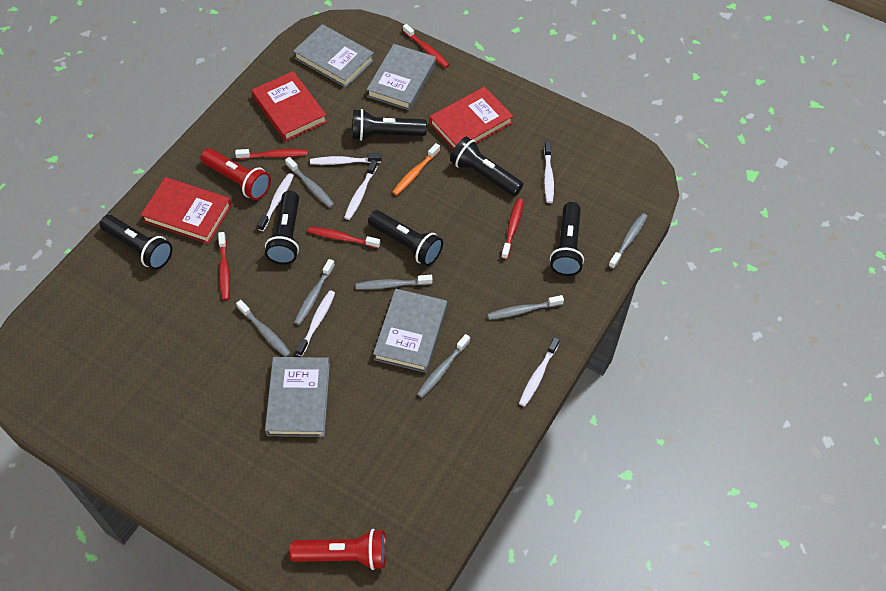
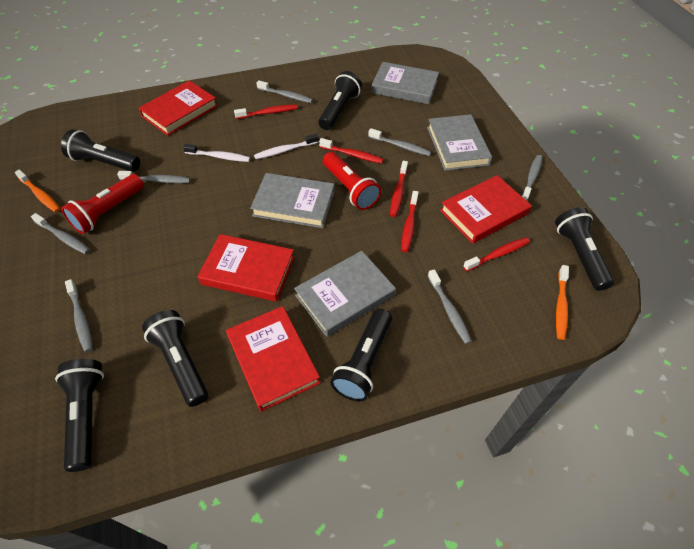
orange toothbrush: [392,143,440,196] = 1 -> [15,170,60,213] [556,265,569,340] = 2
red book: [141,177,232,244] [252,71,327,142] [429,87,513,150] = 3 -> [139,81,218,136] [198,234,295,302] [226,306,320,412] [440,175,532,244] = 4
white toothbrush: [257,173,294,231] [296,290,335,356] [310,153,381,165] [344,159,378,220] [519,337,560,407] [544,141,554,203] = 6 -> [183,144,250,162] [254,134,319,159] = 2

